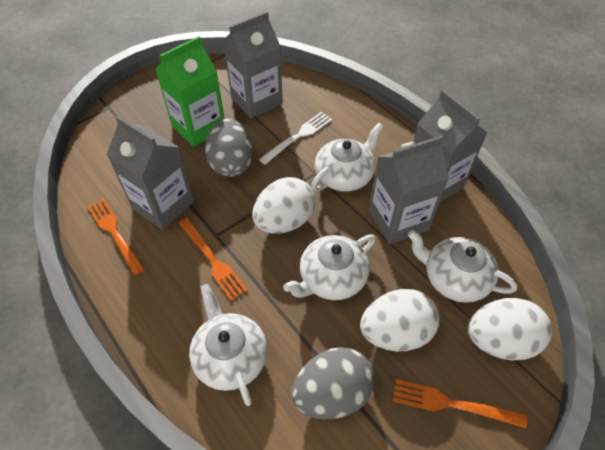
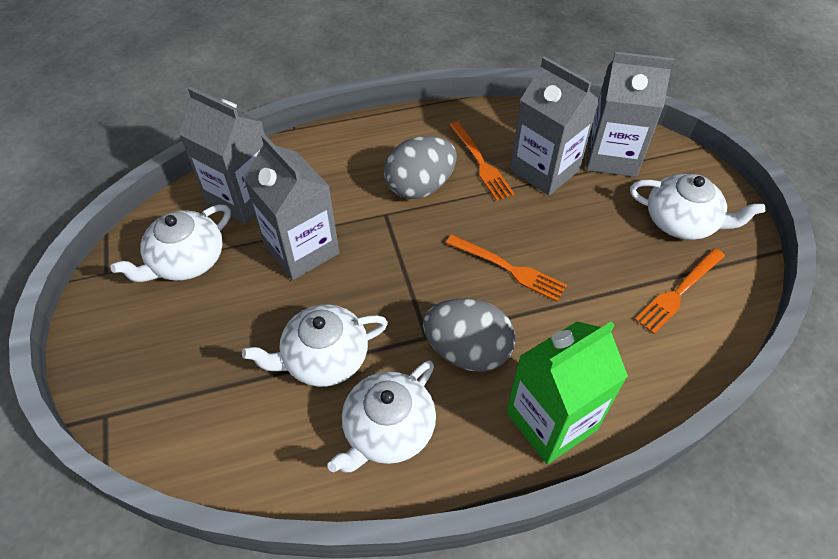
white egg: [252,177,315,234] [360,289,440,351] [468,298,552,360] = 3 -> none = 0
white fork: [259,112,332,165] = 1 -> none = 0

